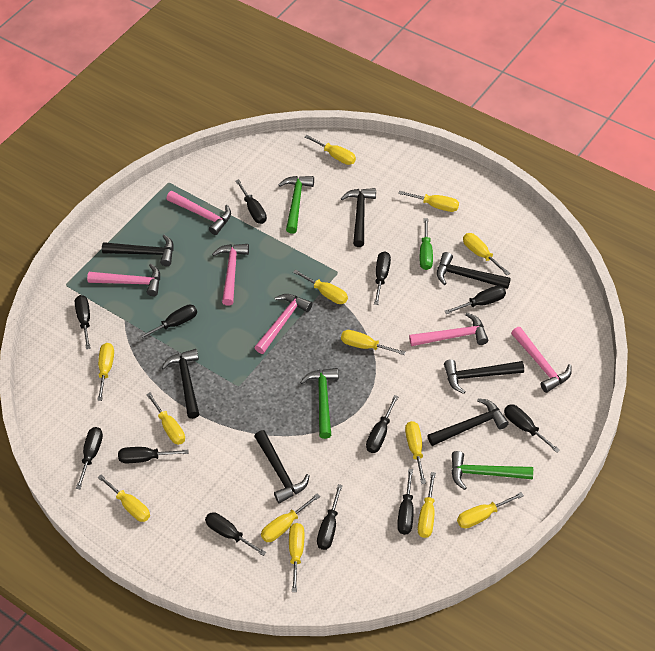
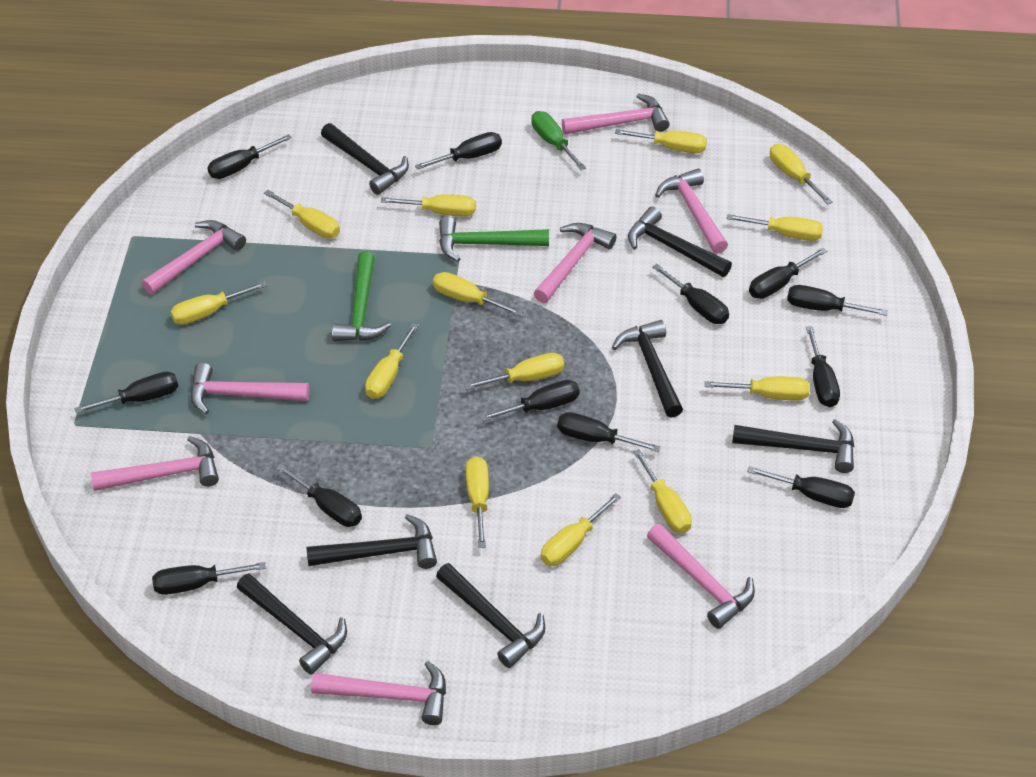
green hammer: [278,176,314,234] [300,368,339,439] [451,451,533,490] = 3 -> [332,251,391,341] [439,216,549,262] = 2
pink hammer: [87,264,160,296] [167,191,231,235] [212,244,249,306] [254,294,313,354] [409,313,488,346] [511,327,572,393] = 6 -> [91,436,219,491] [142,220,246,295] [191,363,309,414] [311,661,446,725] [534,223,617,303] [562,94,670,135] [647,524,755,629] [655,169,728,254] = 8

